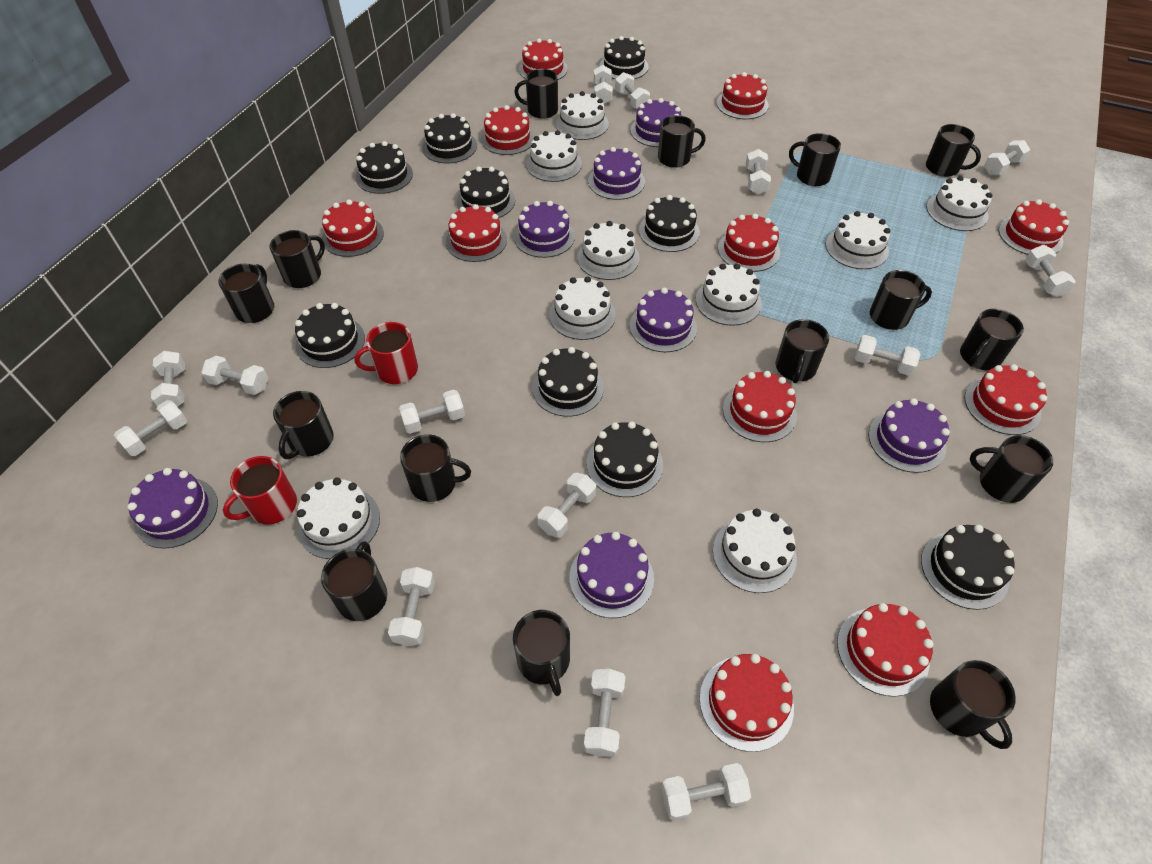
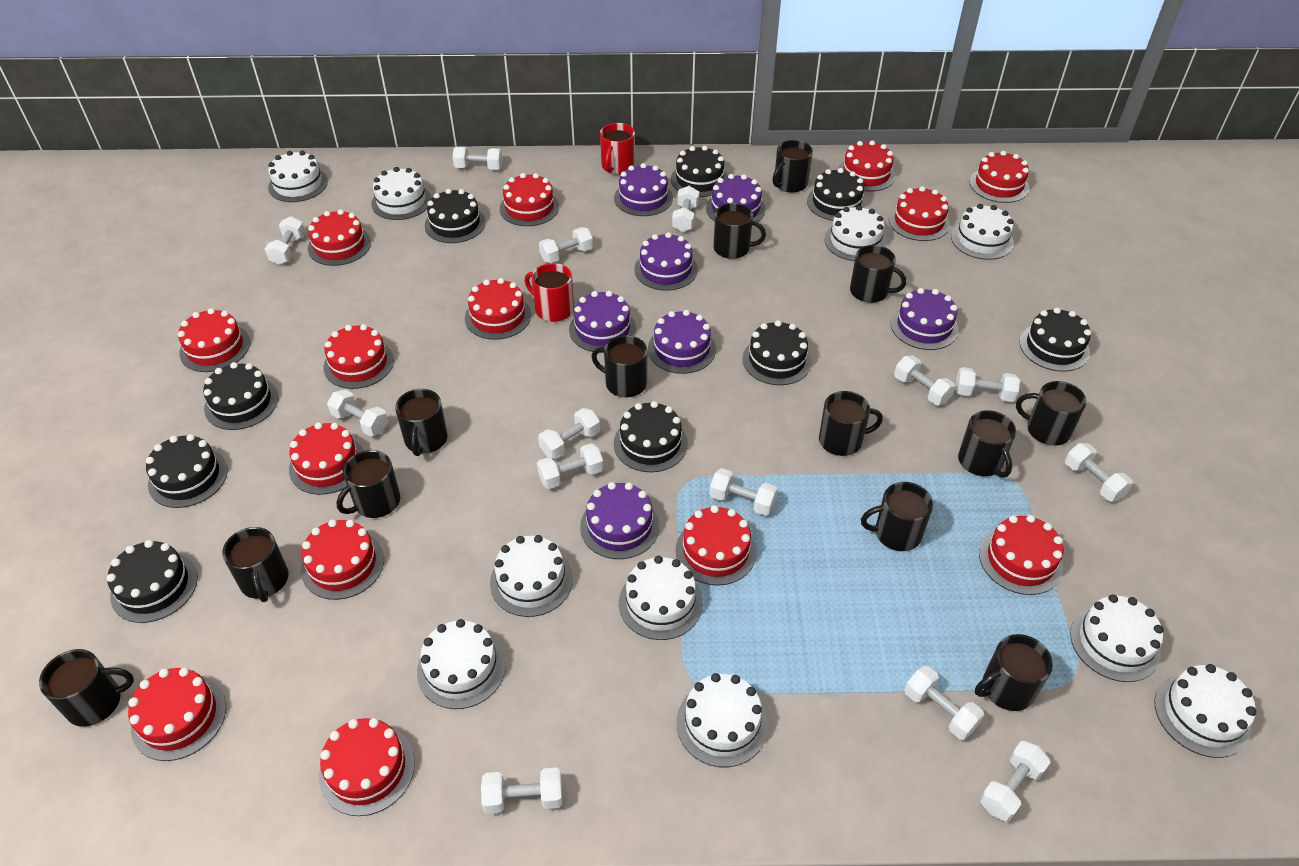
black mug: [218,264,274,323] [270,230,325,288] [273,391,334,459] [321,541,387,621] [400,434,471,502] [513,610,570,696] [514,69,558,119] [658,115,706,168] [775,319,829,383] [789,133,841,186] [870,270,932,330] [926,124,981,177] [930,660,1016,749] [960,309,1024,370] [970,435,1053,503] = 15 -> [39,649,134,727] [222,527,289,602] [337,450,400,518] [395,389,448,456] [591,335,647,397] [713,203,766,259] [772,140,813,193] [819,391,883,456] [850,245,906,303] [861,482,933,551] [958,410,1016,478] [975,634,1053,711] [1016,381,1087,446] = 13
red cake: [322,199,384,257] [446,204,507,262] [481,105,535,155] [519,39,568,80] [700,654,794,752] [716,72,769,119] [718,214,780,272] [723,371,797,442] [837,603,934,697] [964,364,1047,435] [999,199,1069,255] = 11 -> [128,667,226,761] [178,308,250,372] [289,422,364,495] [301,519,384,600] [308,209,371,266] [319,718,415,816] [323,324,394,389] [465,278,531,340] [500,173,559,226] [676,505,756,586] [838,140,896,192] [889,186,950,241] [970,151,1029,203] [979,515,1063,595] = 14
white cake: [297,478,380,559] [526,130,582,182] [549,276,616,340] [556,91,609,140] [577,221,640,280] [696,264,762,326] [713,509,797,593] [826,211,890,269] [927,176,992,231] = 9 -> [268,151,328,202] [371,167,431,220] [417,619,506,709] [490,535,573,617] [619,556,703,640] [677,673,768,767] [824,205,887,261] [951,204,1014,260] [1070,594,1164,682] [1154,664,1257,758] = 10

